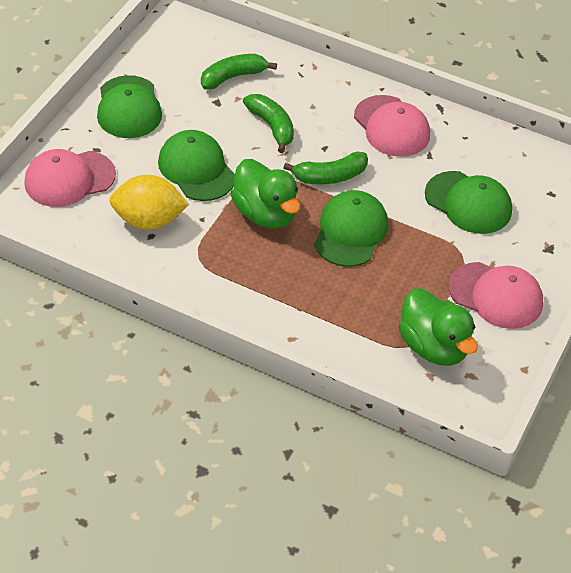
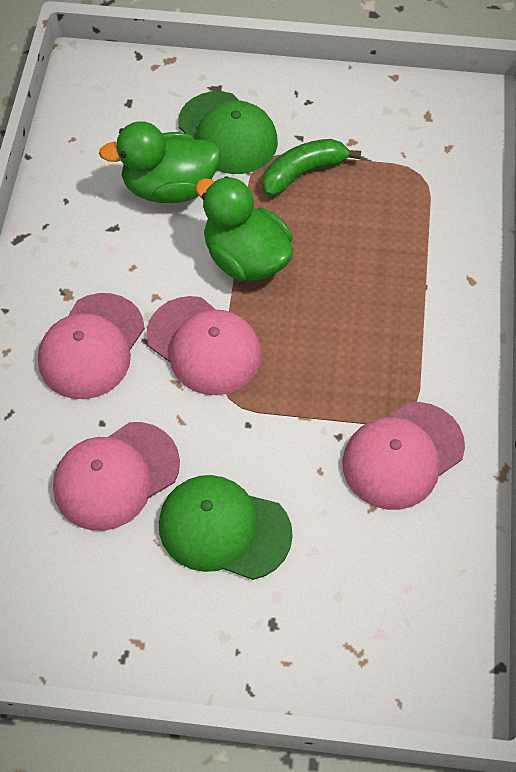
green banana: [201,54,277,90] [243,94,294,153] [283,152,368,185] = 3 -> [262,139,361,197] = 1
green cap: [97,75,162,138] [158,130,235,201] [314,190,388,267] [425,171,512,234] = 4 -> [159,475,293,580] [178,91,278,174] = 2
pink cap: [24,149,116,207] [354,95,430,157] [449,262,543,329] = 3 -> [38,293,145,399] [53,422,180,531] [146,296,262,395] [342,402,465,510] = 4
yellow lemon: [109,175,189,230] = 1 -> none = 0

